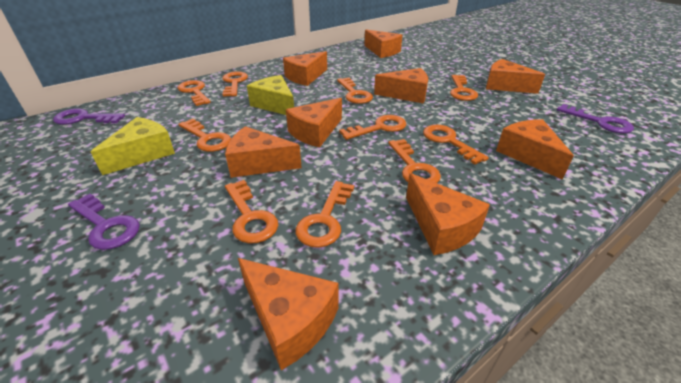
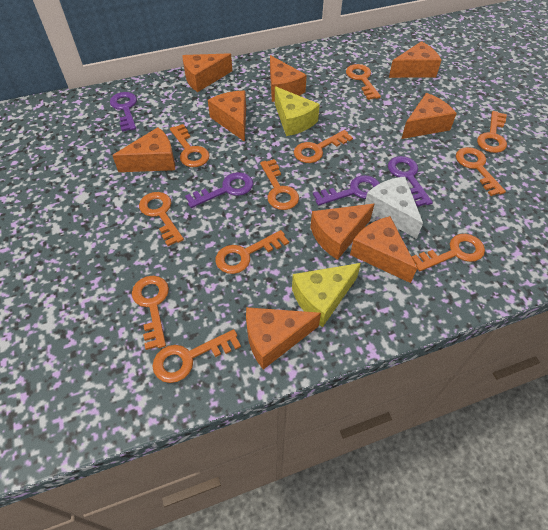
orange key: [177,80,211,106] [178,119,231,152] [222,71,248,97] [225,180,278,243] [296,181,354,248] [337,78,373,104] [339,115,406,140] [388,139,441,183] [423,125,489,164] [450,75,478,101] = 10 -> [132,276,169,350] [139,192,184,246] [152,329,241,383] [170,124,210,167] [215,230,289,274] [260,159,299,210] [294,130,353,163] [346,64,381,100] [411,234,485,271] [456,147,506,196] [477,111,507,153] = 11
purple key: [53,108,125,125] [68,194,140,250] [557,104,634,133] = 3 -> [110,92,137,132] [185,172,253,208] [313,175,380,206] [388,156,433,207] = 4
white cheese: none = 0 -> [364,177,423,239] = 1

